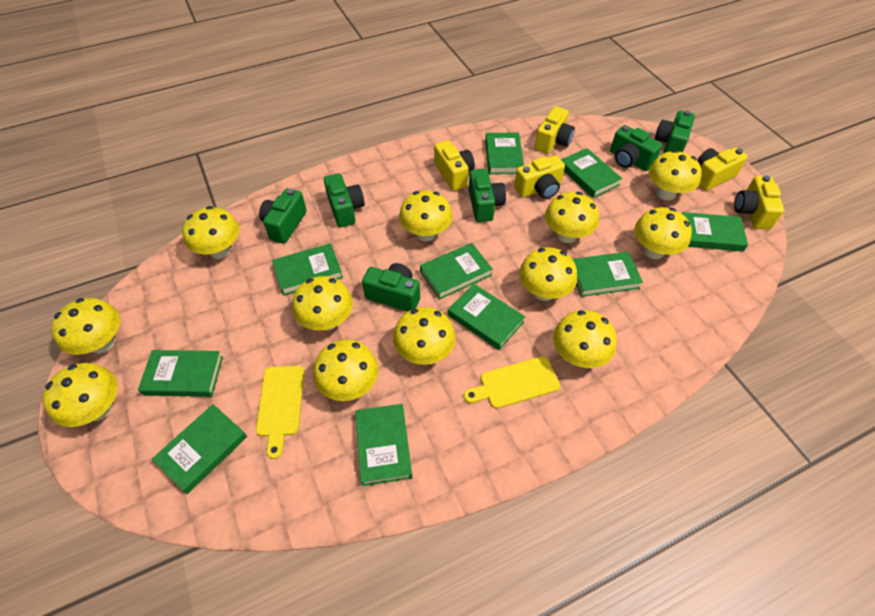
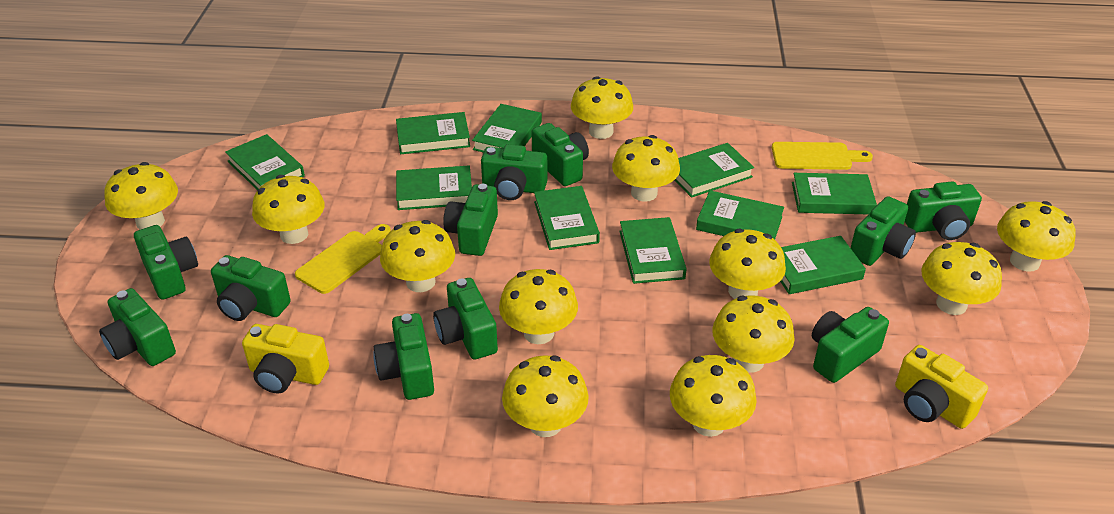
green camera: [259,188,307,244] [324,173,365,227] [362,263,420,312] [469,169,506,222] [610,125,662,171] [655,110,695,153] = 6 -> [99,288,176,366] [134,225,198,300] [211,255,291,321] [373,313,434,400] [433,278,498,360] [443,184,498,256] [481,144,548,200] [532,123,589,186] [812,307,889,383] [851,196,916,266] [905,181,982,240] = 11
yellow camera: [434,140,475,191] [514,155,565,199] [535,106,575,154] [697,147,748,191] [734,175,784,230] = 5 -> [242,324,329,394] [895,345,988,429] = 2

